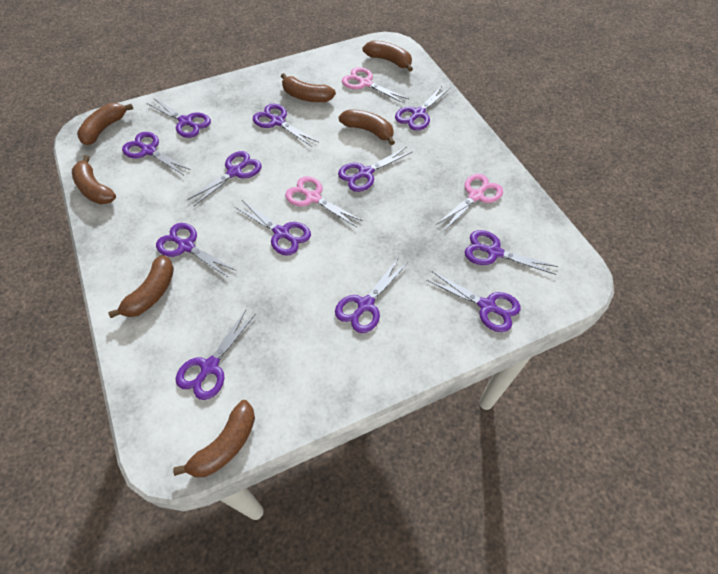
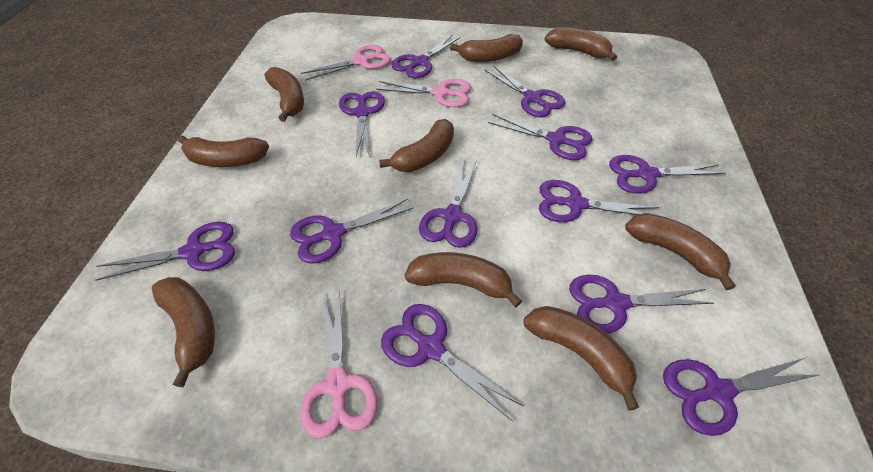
brown banana: [72,155,116,204] [77,103,133,145] [108,255,174,318] [173,400,255,477] [281,73,336,102] [339,109,395,145] [363,40,413,72] = 7 -> [151,277,215,388] [178,136,269,167] [265,67,304,122] [379,119,454,172] [404,252,522,307] [450,34,523,62] [524,306,639,411] [545,27,617,61] [625,213,736,290] = 9

